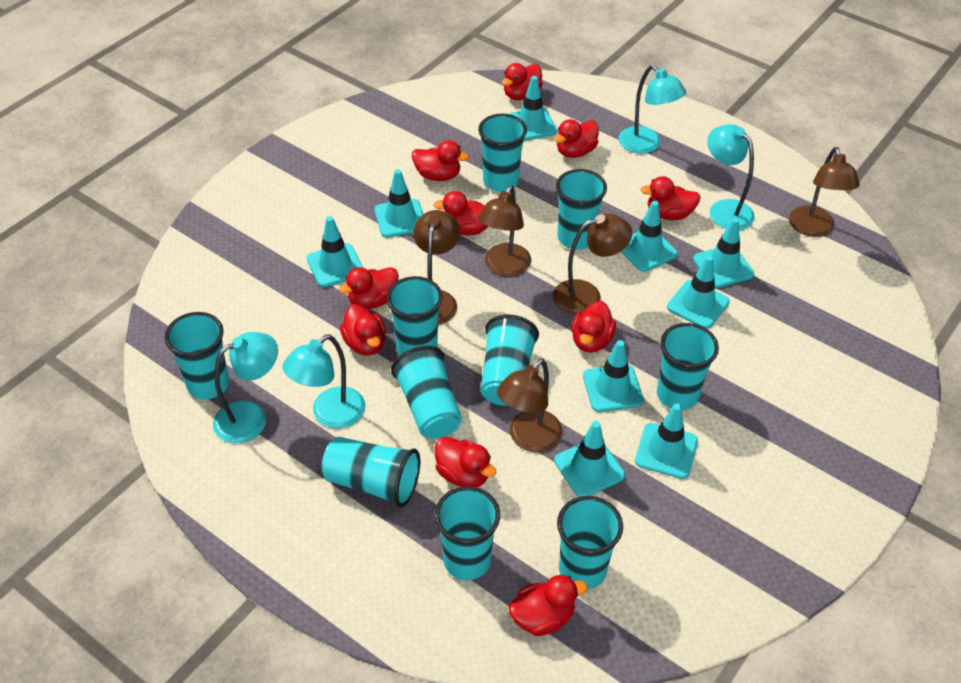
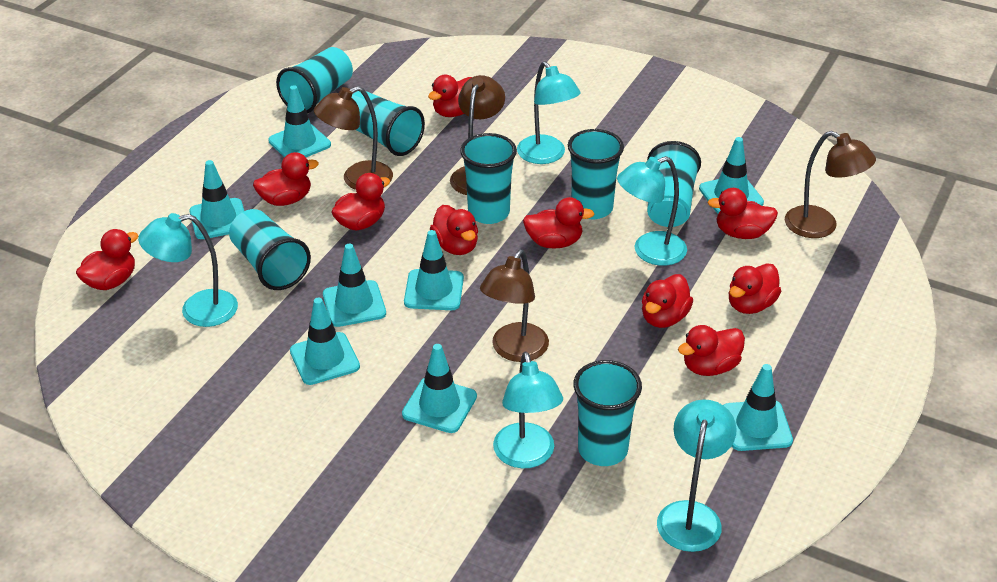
brown lamp: [413,210,460,325] [478,185,531,276] [497,359,563,452] [553,214,632,315] [789,147,860,237] = 5 -> [314,86,393,190] [450,75,505,195] [480,250,549,362] [785,131,876,238] = 4
turquoise cup: [165,312,229,399] [322,437,420,508] [386,276,443,355] [391,346,462,439] [435,486,500,580] [478,114,527,192] [481,315,539,406] [556,169,607,250] [557,496,623,590] [657,323,719,410] = 10 -> [229,209,311,290] [276,47,353,114] [352,91,425,156] [460,133,517,224] [568,129,624,219] [573,360,642,466] [647,141,701,227] = 7
turquoise lamp: [213,332,278,443] [282,334,365,428] [618,65,686,154] [707,124,755,230] = 4 -> [138,213,238,327] [493,352,563,469] [517,61,581,164] [617,156,687,266] [657,399,737,552] = 5
turquoise traffic cone: [306,216,363,287] [375,169,423,237] [509,76,557,141] [554,421,625,497] [583,340,644,412] [621,201,678,272] [635,403,698,479] [667,256,730,329] [693,218,754,288] = 9 -> [189,160,244,239] [268,85,331,157] [290,298,360,385] [323,244,386,327] [402,344,477,433] [404,230,464,310] [699,137,764,214] [724,364,793,451] = 8

